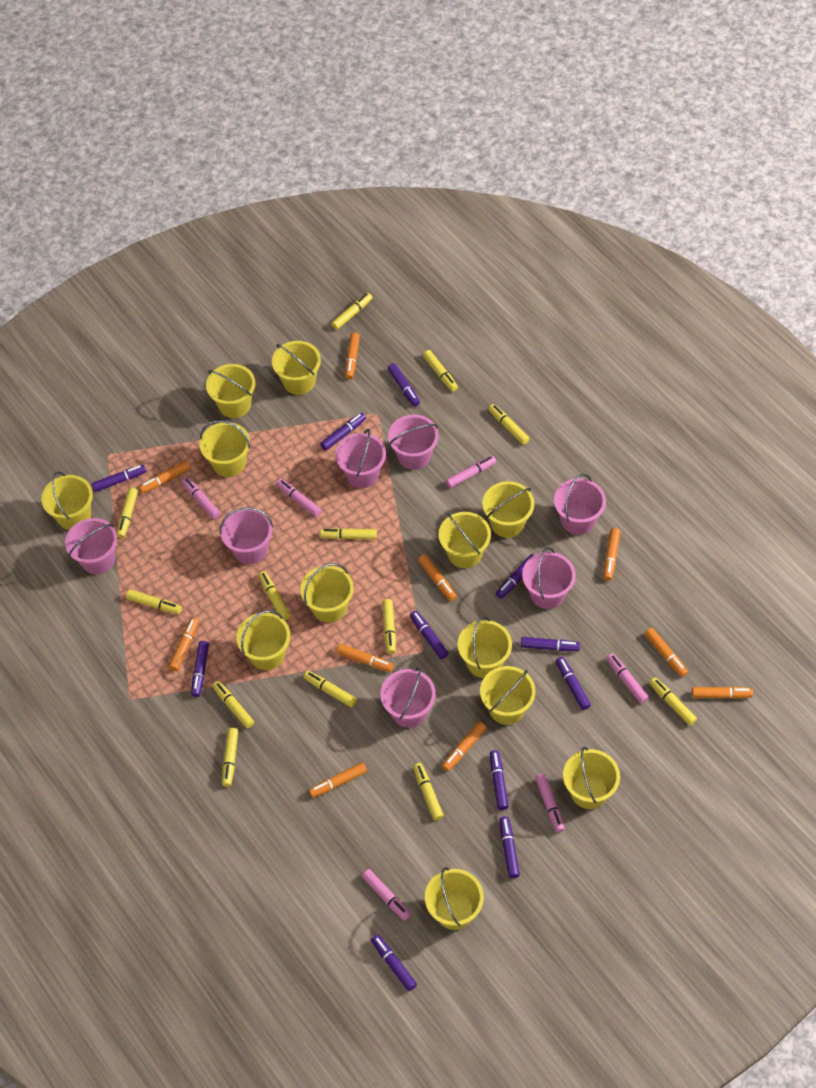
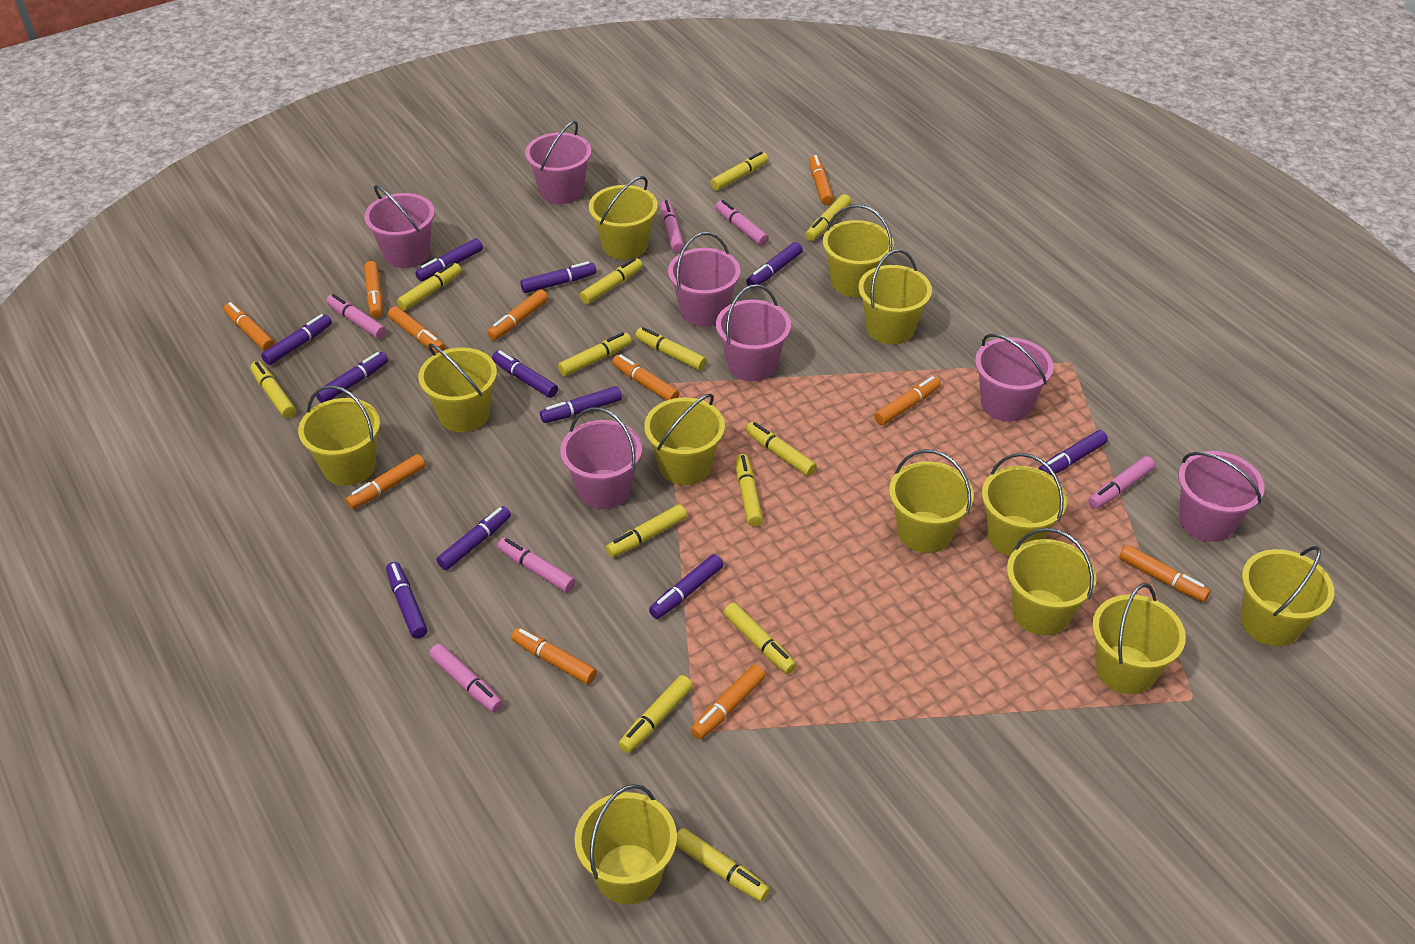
orange marker: [139,461,191,494] [169,618,199,671] [309,762,367,798] [337,644,394,672] [345,333,360,379] [418,554,457,601] [442,722,487,771] [603,528,620,581] [645,628,688,677] [692,687,753,699] = 10 -> [224,302,275,351] [345,454,426,509] [364,261,383,318] [388,306,446,353] [487,289,548,340] [511,627,597,685] [612,354,680,401] [691,664,766,740] [809,155,834,205] [874,376,941,425] [1119,545,1210,602] = 11

